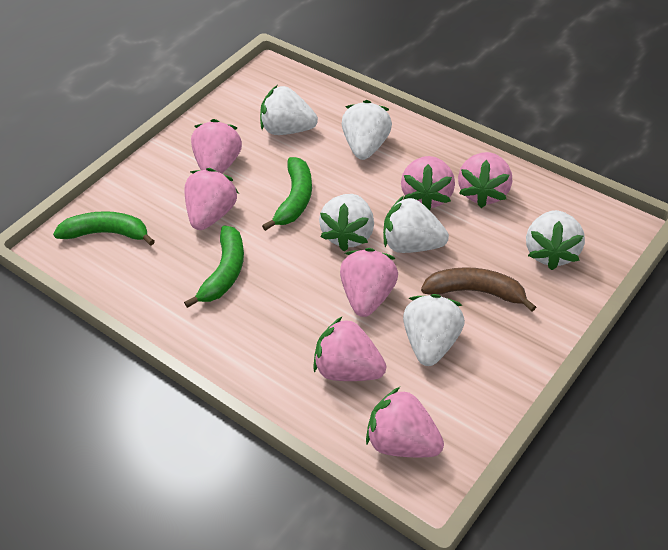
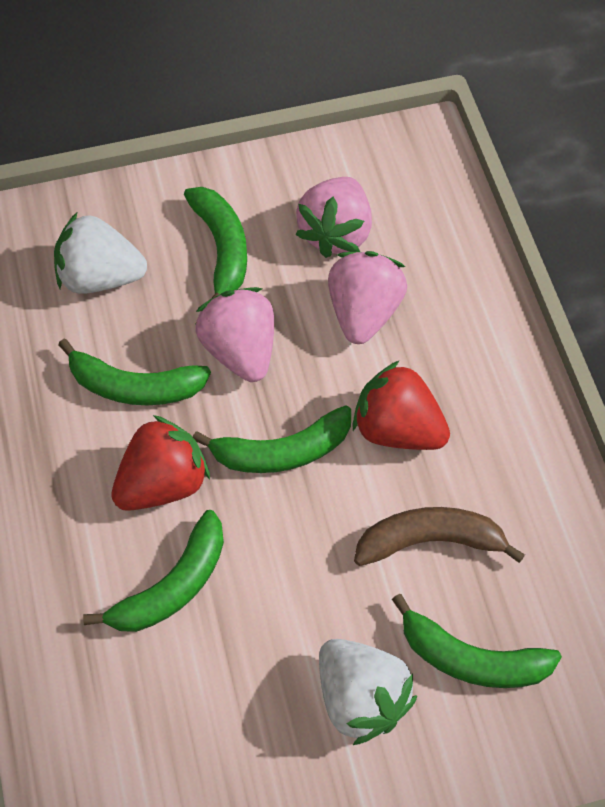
green banana: [53,211,155,246] [184,226,244,308] [262,157,312,231] = 3 -> [58,339,211,405] [83,510,224,632] [184,187,247,299] [193,405,351,473] [392,594,562,688] = 5
pink strawberry: [184,168,239,230] [191,119,242,173] [313,316,386,381] [340,248,398,317] [366,387,444,457] [401,156,455,210] [458,152,512,208] = 7 -> [195,287,274,382] [295,177,372,258] [328,251,407,344] = 3
red strawberry: none = 0 -> [111,415,210,511] [352,360,450,450] = 2
white strawberry: [260,86,318,135] [319,194,374,251] [342,100,392,160] [383,196,449,253] [403,294,465,366] [526,210,585,270] = 6 -> [54,213,147,294] [319,639,417,745] = 2

